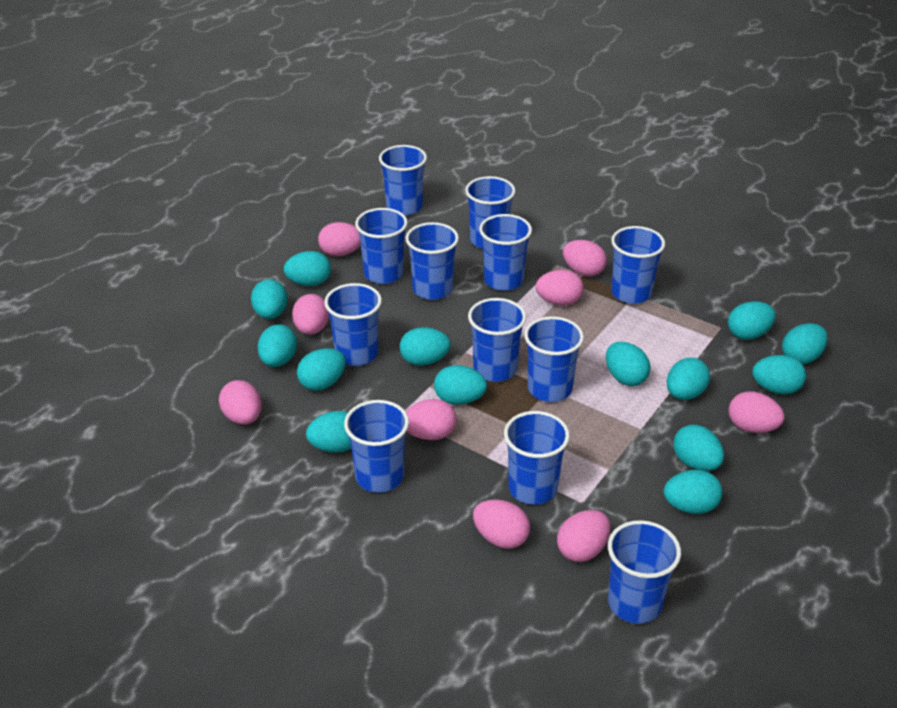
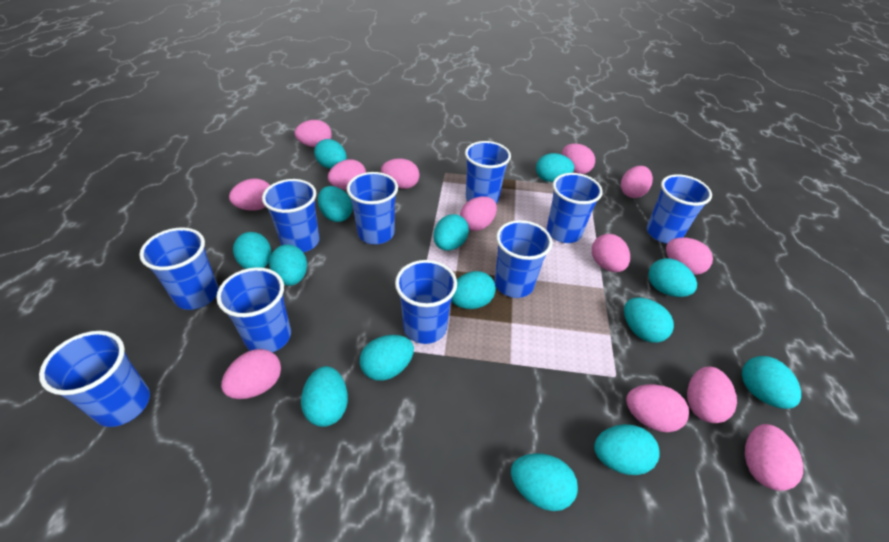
blue cup: [324,283,382,366] [344,400,409,493] [355,208,408,284] [379,145,427,216] [405,222,459,300] [465,176,516,249] [468,298,526,382] [479,214,532,291] [504,411,570,505] [524,316,584,402] [608,520,681,624] [611,226,665,304] = 12 -> [39,331,150,427] [139,228,219,310] [216,267,291,352] [262,179,320,252] [347,172,398,244] [395,260,457,344] [465,141,511,204] [494,220,552,298] [546,173,603,243] [647,174,712,243] = 10
pink egg: [219,380,262,424] [292,294,329,335] [318,222,361,256] [406,399,457,440] [473,499,530,549] [536,270,584,306] [557,510,610,562] [563,240,607,277] [728,391,785,433] = 9 -> [221,349,281,399] [229,178,270,211] [294,120,332,147] [328,159,366,190] [381,158,420,189] [460,196,497,231] [562,144,595,174] [592,234,630,272] [621,166,653,198] [626,384,689,432] [666,237,713,275] [687,366,737,423] [745,424,803,491] = 13

